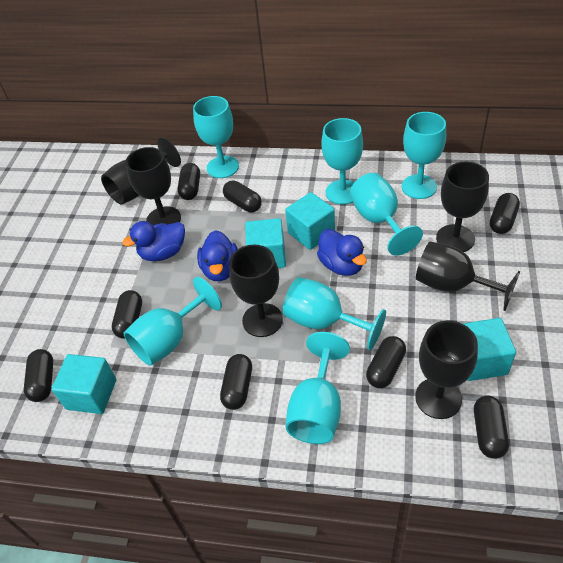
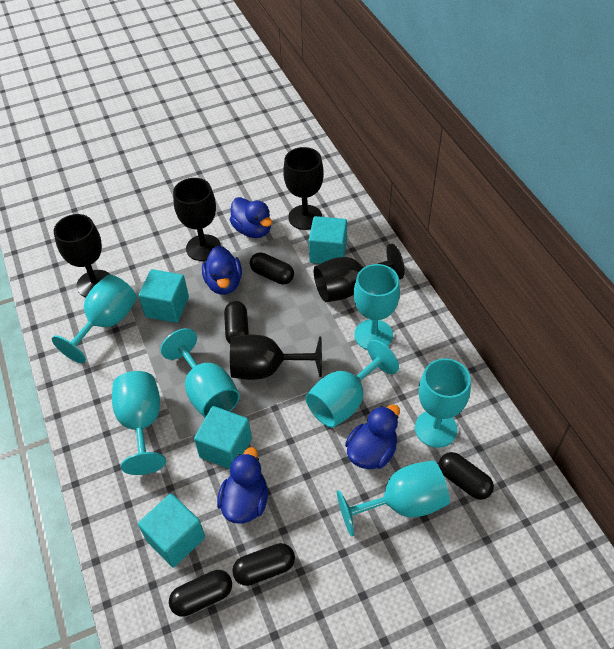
black capsule: [24,349,53,402] [112,290,142,339] [178,163,200,200] [220,354,252,410] [223,180,262,212] [366,336,406,388] [474,396,509,459] [490,193,520,234] = 8 -> [169,570,232,617] [224,301,249,344] [232,543,295,586] [250,252,294,285] [439,452,494,500] = 5
black goblet: [101,137,181,205] [126,147,181,226] [229,245,283,337] [415,320,478,419] [416,242,520,311] [436,161,489,252] = 6 -> [54,214,110,297] [173,178,221,261] [230,335,322,380] [283,147,324,230] [314,243,405,302] = 5
blue duck: [122,221,185,261] [197,230,238,281] [317,229,367,276] = 3 -> [202,246,242,295] [217,447,268,524] [230,197,272,238] [345,404,400,469] = 4

